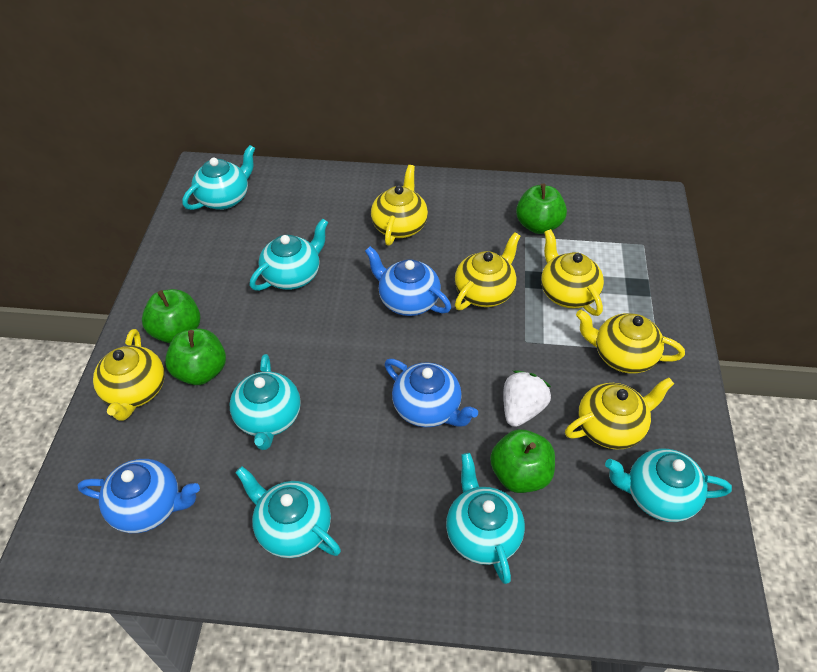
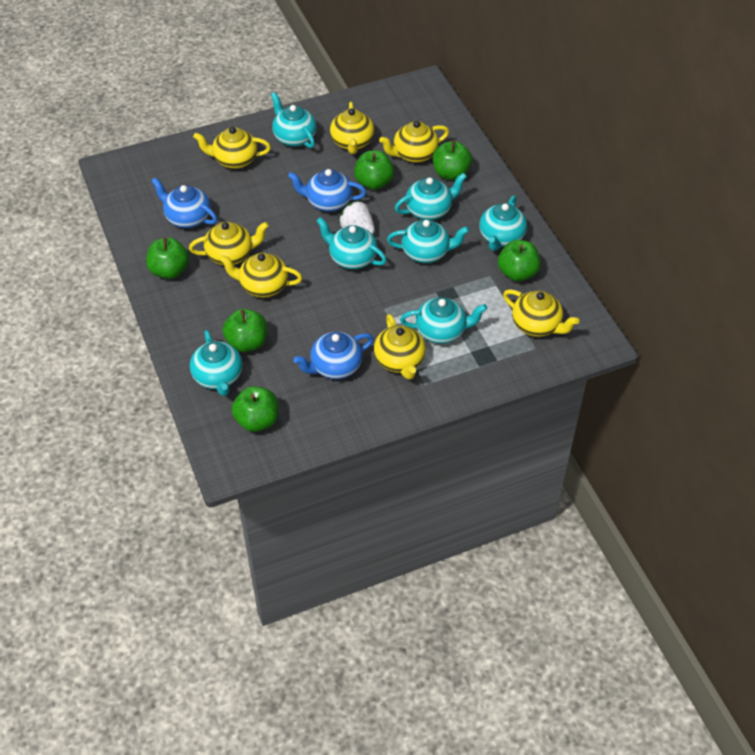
green apple: [142,289,200,343] [165,329,226,385] [490,429,555,493] [516,183,567,234] = 4 -> [146,237,189,279] [222,309,267,352] [231,386,279,432] [354,150,394,190] [433,140,472,180] [498,240,541,281] = 6
turquoise teapot: [182,145,256,210] [229,354,301,450] [235,466,341,558] [250,218,329,291] [446,453,525,584] [605,449,732,522] = 6 -> [190,330,242,396] [271,92,317,148] [317,217,387,269] [387,219,469,263] [395,173,467,220] [400,297,487,344] [479,195,527,251] = 7
yellow teapot: [93,329,165,421] [371,165,428,246] [455,232,520,310] [541,229,604,316] [565,377,674,450] [576,310,685,374] = 6 -> [189,222,269,265] [193,127,271,169] [219,253,302,297] [330,102,374,154] [374,314,426,380] [379,121,449,163] [503,289,579,337] = 7

